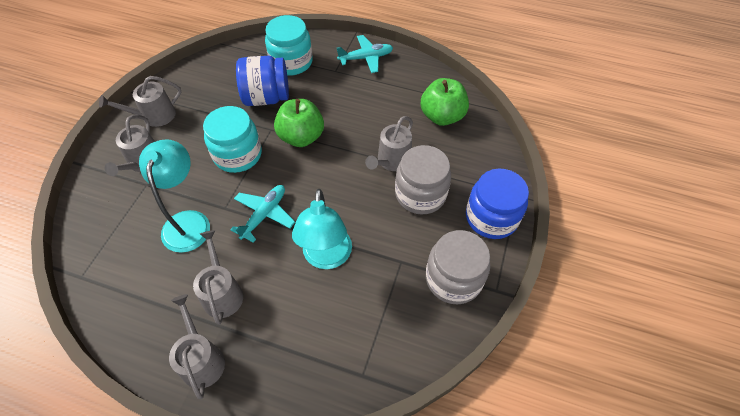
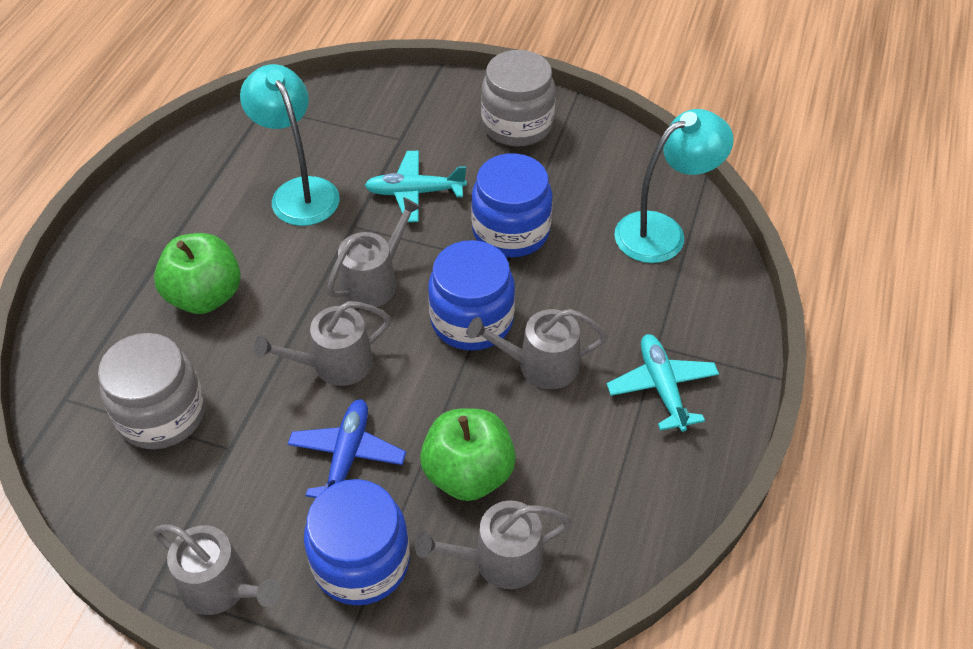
blue jar: [236,56,289,106] [466,169,529,239] = 2 -> [304,479,410,605] [428,240,515,351] [471,153,552,258] = 3
blue plane: none = 0 -> [288,399,406,498] = 1
turquoise jar: [203,106,262,173] [265,15,313,76] = 2 -> none = 0

